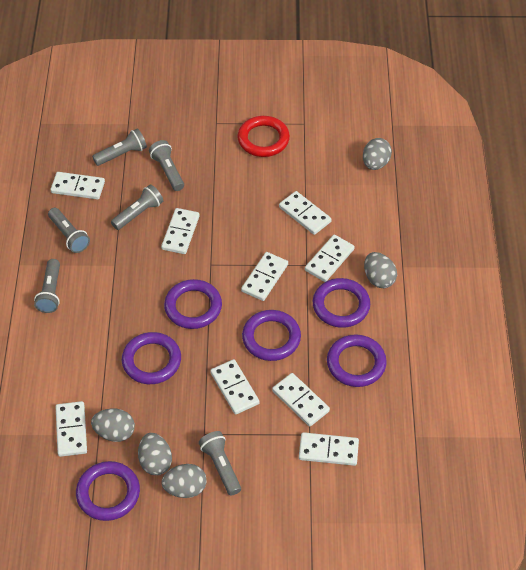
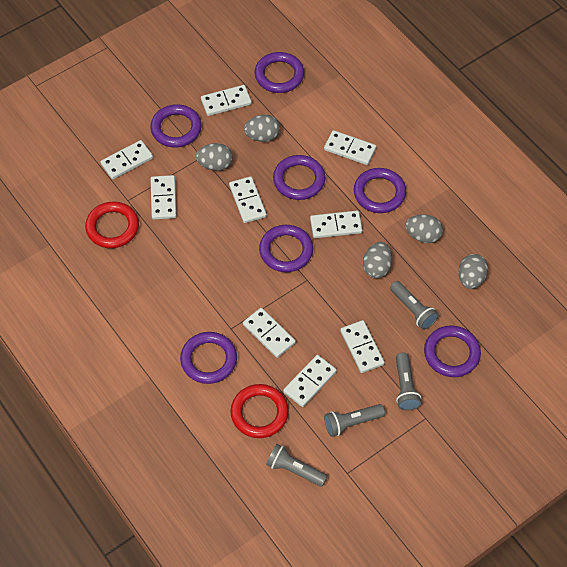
grey flashlight: [34,259,60,313] [48,208,90,253] [92,129,147,166] [111,184,163,230] [149,140,184,191] [199,431,241,496] = 6 -> [266,444,327,487] [324,404,385,437] [390,281,439,330] [396,352,421,411] = 4
purple ring: [76,461,140,521] [122,332,181,384] [164,279,222,329] [242,310,301,361] [313,278,370,328] [327,334,387,387] = 6 -> [150,104,202,148] [180,332,237,384] [254,52,304,93] [259,225,313,272] [273,155,325,200] [354,168,406,213] [424,325,481,377] = 7
red ring: [237,116,290,157] = 1 -> [85,201,139,248] [230,384,289,438] = 2

